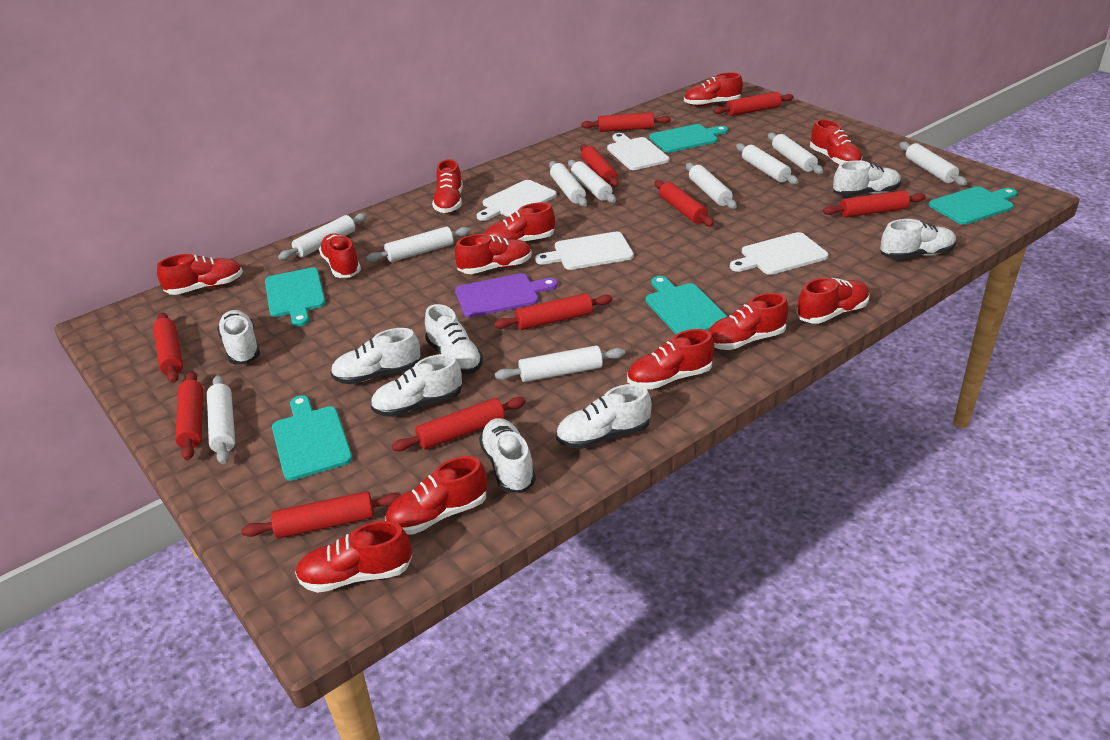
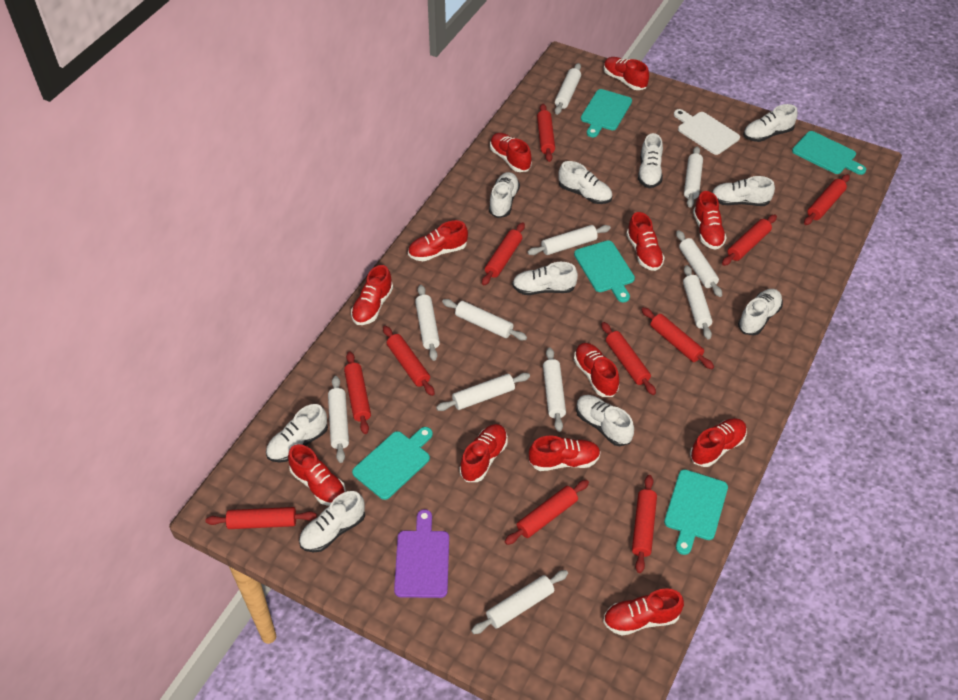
red rolling pin: [153,312,183,383] [175,371,203,460] [241,491,401,539] [392,397,526,451] [494,293,612,330] [580,144,619,187] [581,112,671,132] [655,180,714,227] [713,92,794,116] [823,190,926,218] = 10 -> [205,507,317,529] [344,351,371,434] [383,326,435,396] [482,222,525,286] [505,480,589,545] [537,104,555,162] [601,322,656,395] [632,475,657,573] [641,307,714,369] [722,215,777,266] [804,174,850,225] = 11
white cutting board: [477,180,557,221] [535,232,634,270] [607,133,670,170] [730,232,829,275] = 4 -> [674,109,740,155] = 1
white rolling pin: [207,375,235,464] [278,213,367,260] [366,227,470,262] [495,345,625,382] [549,161,587,206] [568,160,616,203] [686,163,737,209] [736,143,798,184] [768,133,823,174] [899,142,967,186] = 10 -> [328,376,349,463] [415,285,440,361] [436,373,530,411] [442,299,527,340] [471,570,568,634] [527,225,611,255] [543,347,566,432] [555,63,581,115] [676,230,722,297] [683,265,712,340] [684,146,703,208] = 11
white shoe: [217,310,260,364] [331,328,421,384] [370,354,462,417] [425,304,483,374] [479,418,536,493] [556,384,652,449] [833,160,901,197] [880,219,956,259] = 8 -> [266,404,328,463] [299,491,365,552] [489,172,520,218] [512,262,578,295] [558,161,612,204] [576,395,634,446] [638,133,663,188] [712,176,775,206] [738,289,783,335] [743,104,798,142] = 10

